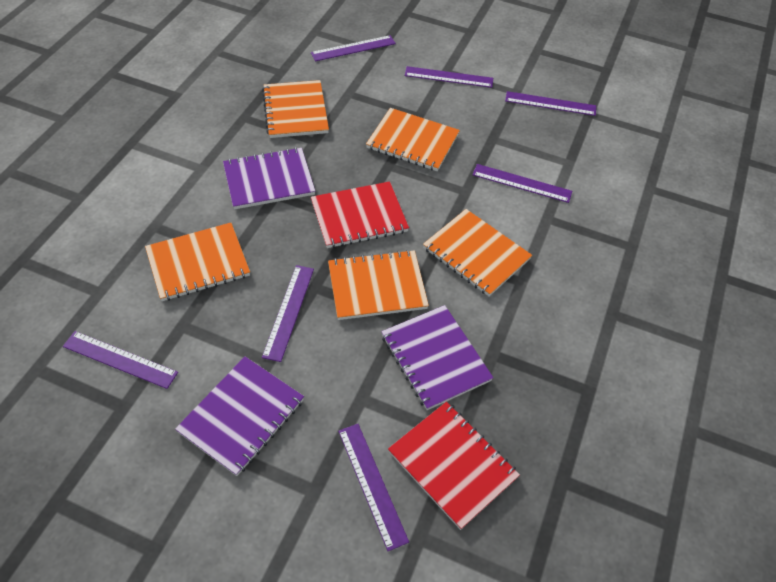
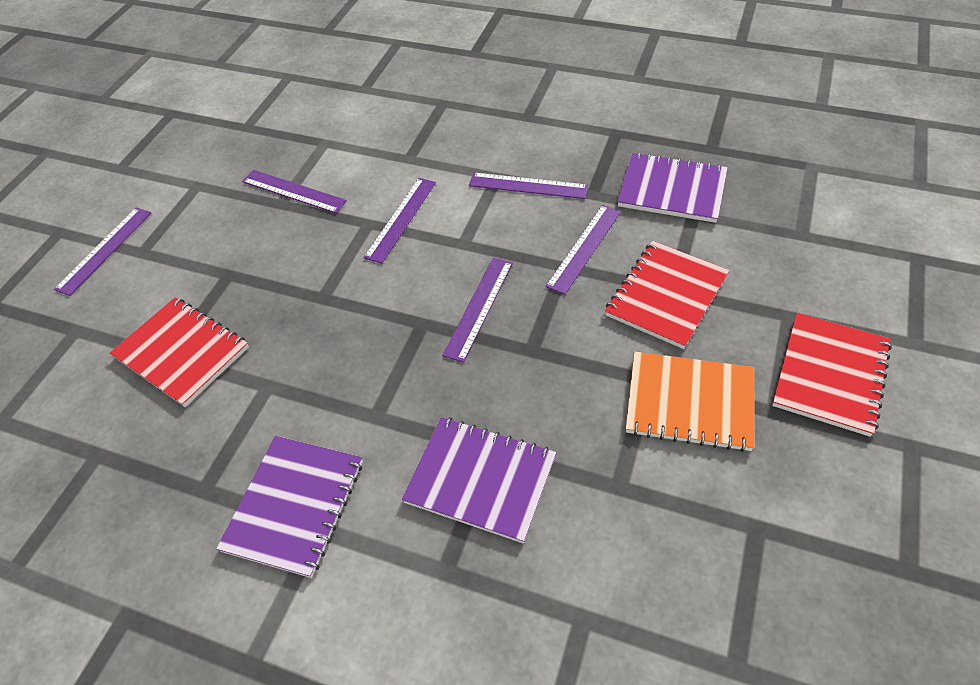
orange notebook: [145,223,250,301] [262,80,329,138] [328,250,429,320] [366,108,460,171] [423,209,532,296] = 5 -> [626,352,755,452] = 1
purple ruler: [63,331,178,389] [262,265,314,362] [311,35,396,61] [338,424,409,551] [405,66,493,88] [472,164,572,203] [505,91,596,116] = 7 -> [54,207,151,296] [242,170,347,213] [364,178,436,264] [442,258,513,362] [469,172,588,199] [546,205,621,295] = 6
red notebook: [311,181,409,248] [388,401,520,530] = 2 -> [110,297,249,407] [605,241,729,349] [772,313,892,437] = 3

